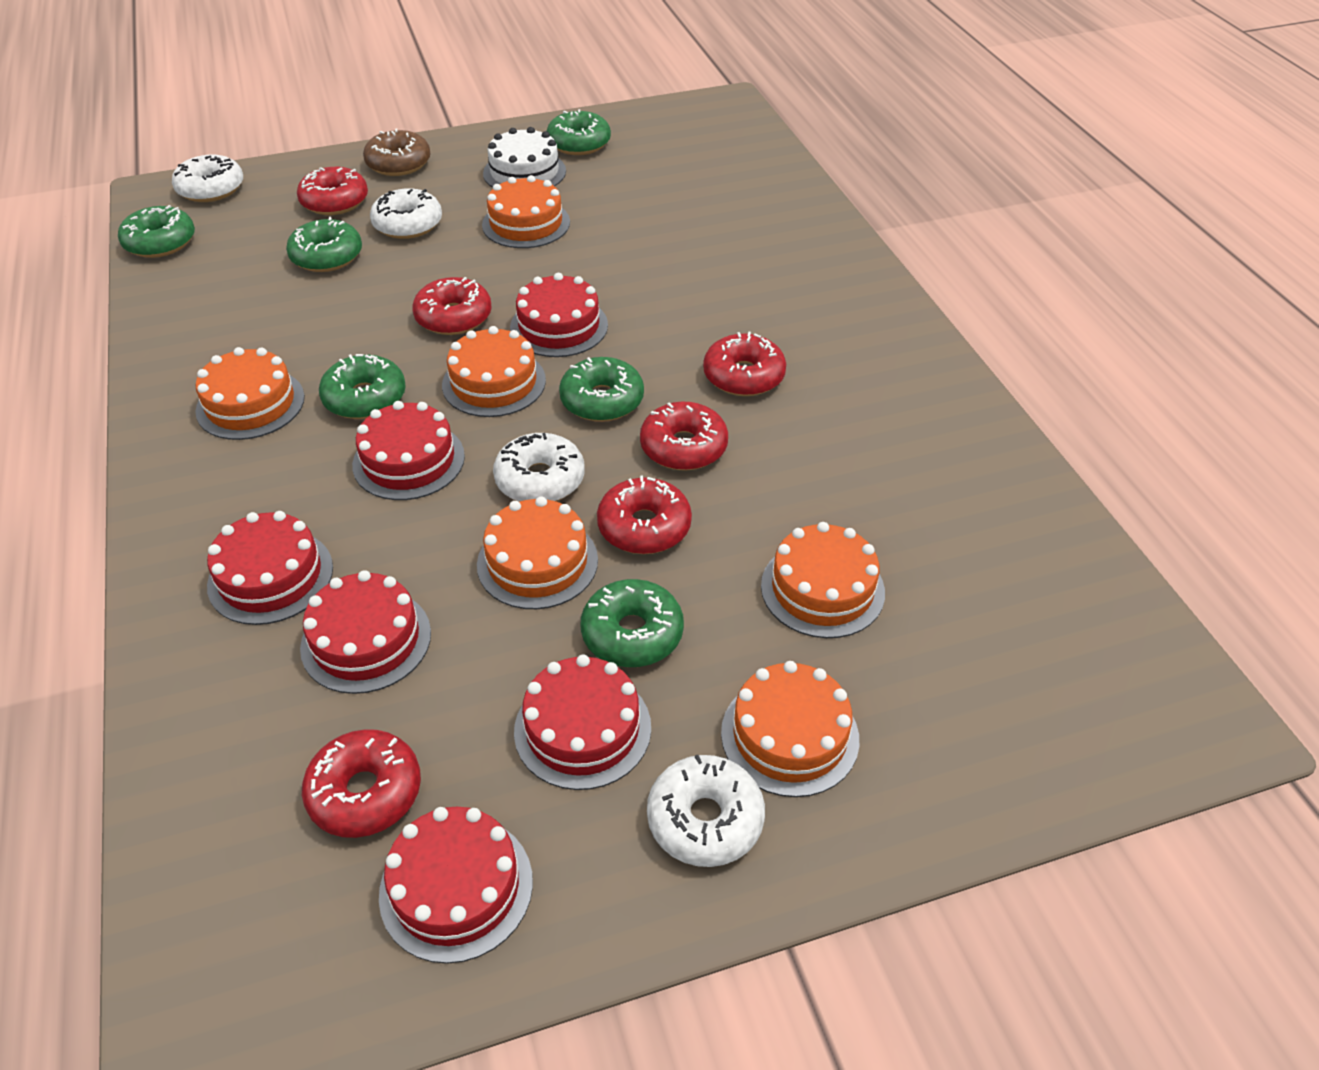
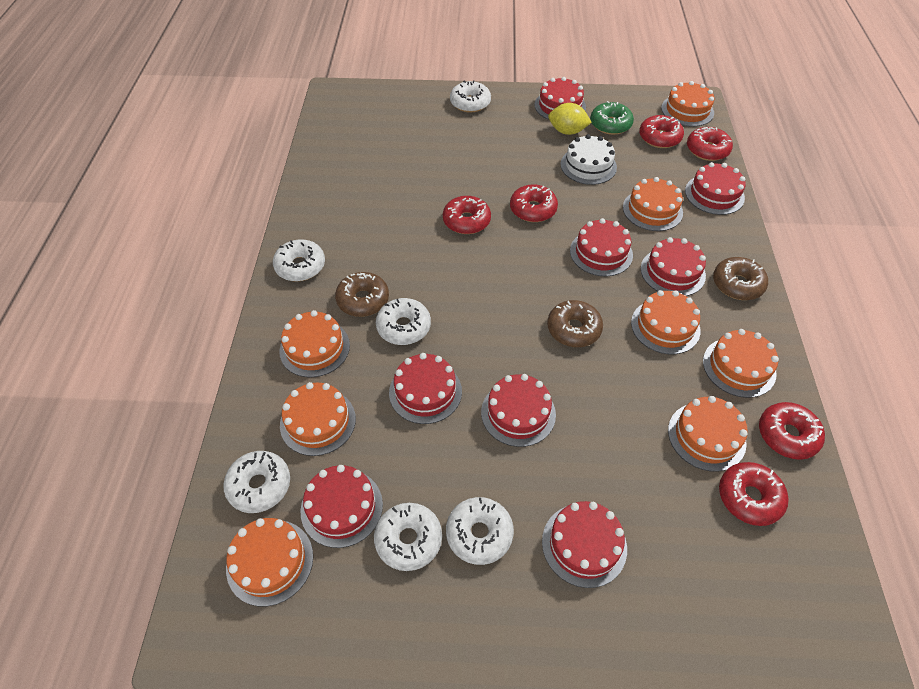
brown donut: [363,128,431,176] = 1 -> [335,272,389,317] [547,300,603,347] [713,257,768,300] = 3
green donut: [118,205,195,258] [286,217,362,272] [319,354,406,419] [547,109,611,155] [559,357,644,422] [581,579,684,667] = 6 -> [590,101,634,135] = 1
orange cake: [195,347,305,440] [442,326,546,417] [477,496,598,609] [482,175,570,248] [721,661,859,797] [761,522,885,638] = 6 -> [226,518,313,607] [279,310,350,377] [280,382,356,456] [623,177,683,231] [631,290,700,354] [661,81,714,127] [668,396,748,472] [703,329,779,398] = 8
red cake: [207,511,333,625] [300,570,431,694] [352,401,465,500] [379,807,533,964] [510,273,608,357] [514,655,651,790] = 6 -> [300,465,383,548] [389,353,462,424] [481,374,556,447] [534,77,586,120] [542,501,627,588] [570,218,633,276] [641,237,706,296] [685,162,746,215] = 8
white donut: [172,155,243,202] [370,188,442,239] [493,433,585,502] [647,755,765,867] = 4 -> [223,451,290,513] [273,239,325,282] [374,503,442,571] [376,298,431,345] [446,497,514,565] [450,81,491,113] = 6
yellow lemon: none = 0 -> [548,103,592,135] = 1

